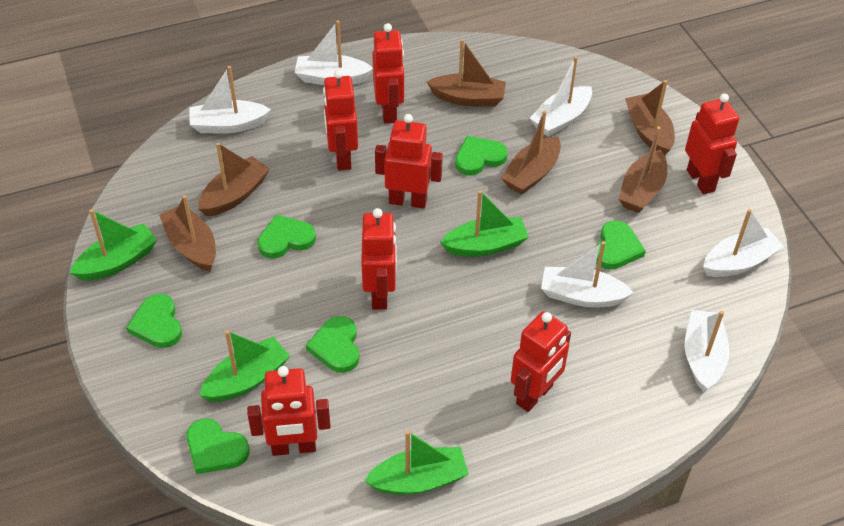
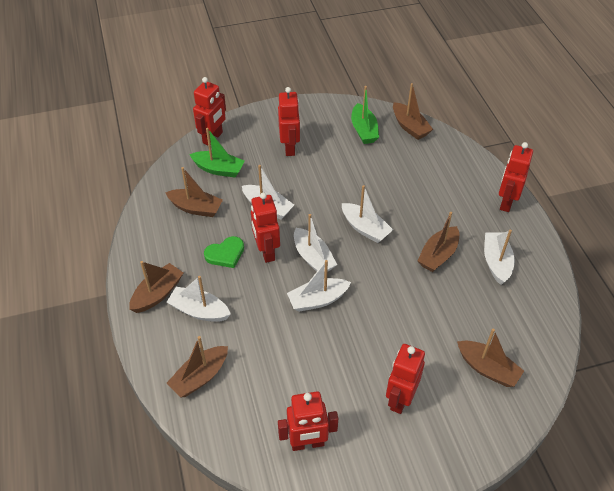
green boat: [70,209,157,281] [199,330,290,402] [364,430,469,495] [440,190,529,257] = 4 -> [189,128,245,177] [351,86,379,144] = 2
green heart: [126,294,182,348] [186,418,250,474] [257,214,316,259] [306,316,359,373] [455,136,508,176] [596,220,646,270] = 6 -> [204,236,244,268] = 1
red robot: [247,366,331,456] [323,70,358,171] [361,208,397,310] [372,23,405,124] [375,114,443,209] [511,311,571,412] [685,93,739,194] = 7 -> [193,77,226,145] [251,193,280,263] [278,87,300,156] [278,392,338,451] [386,344,425,414] [499,142,533,212] = 6

